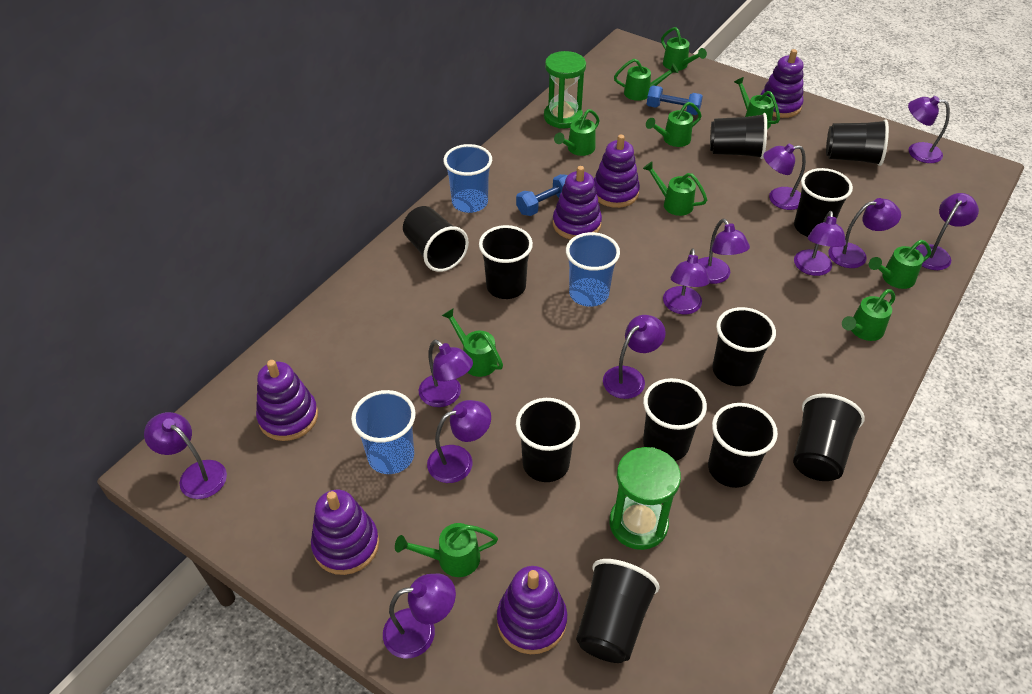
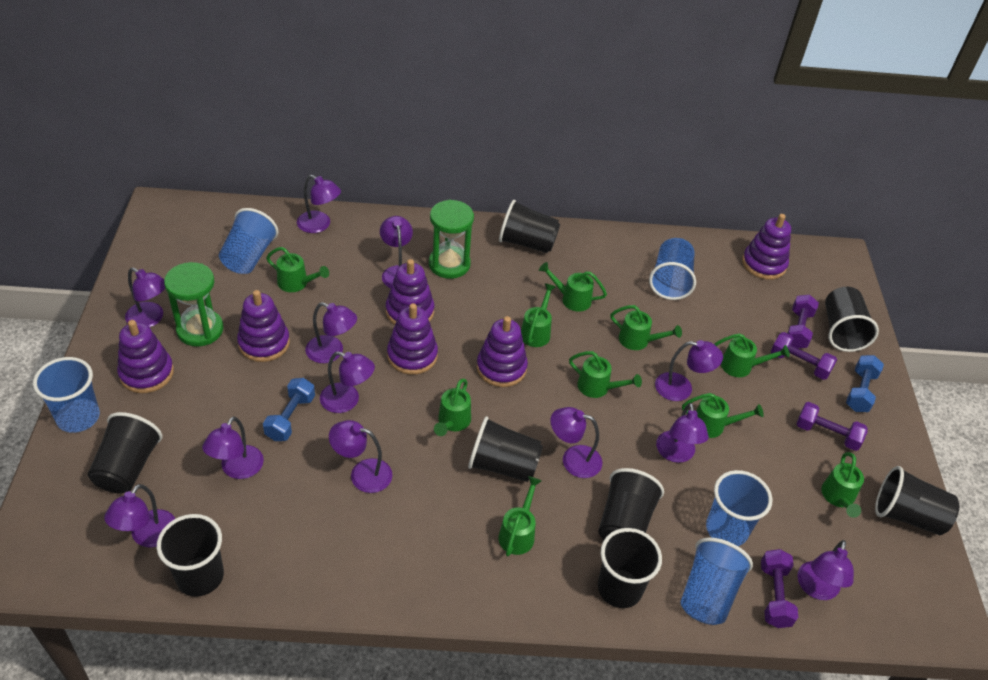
black cup: [403,206,469,272] [479,225,533,299] [516,398,580,482] [576,559,660,663] [643,378,707,461] [708,403,778,488] [710,113,767,159] [712,307,776,386] [793,393,865,481] [794,168,853,237] [826,119,889,166] = 11 -> [88,412,162,493] [157,514,224,597] [468,417,543,482] [499,200,560,253] [598,468,664,540] [598,528,662,608] [825,287,879,352] [875,466,959,535] = 8
blue cup: [351,390,416,474] [443,144,492,213] [566,232,620,307] = 3 -> [33,357,100,433] [219,208,278,274] [649,238,696,300] [680,537,753,625] [706,470,772,546] = 5
purple dumbbell: none = 0 -> [761,549,798,628] [771,332,837,380] [787,295,819,348] [797,402,868,451] = 4

